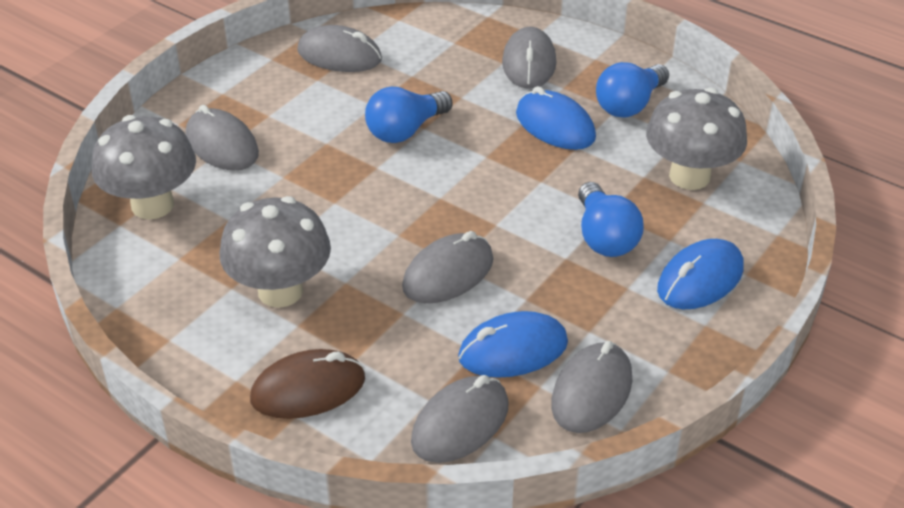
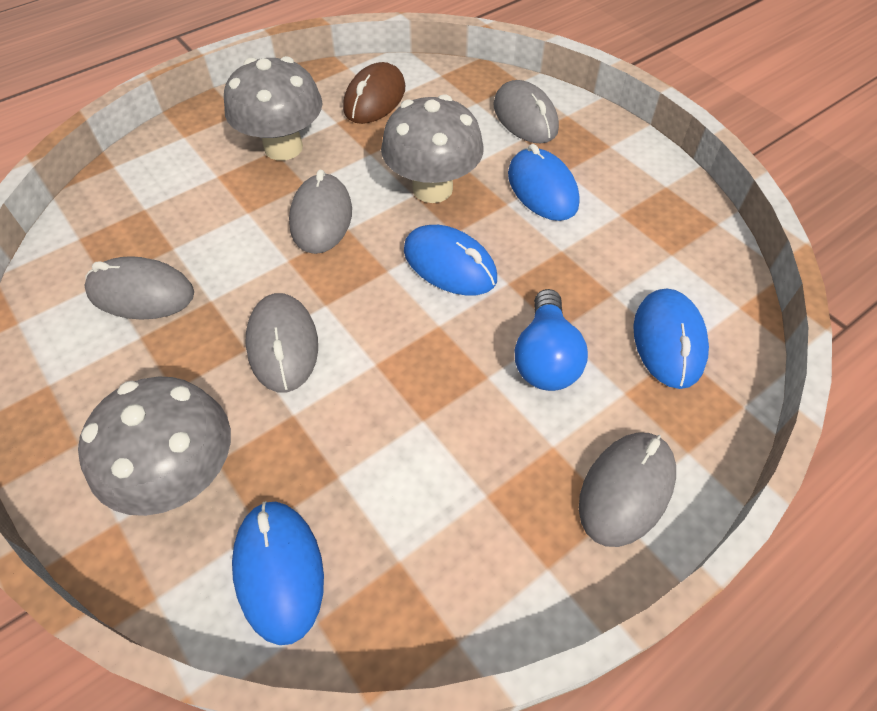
blue light bulb: [365,87,453,143] [578,182,644,257] [596,62,669,118] = 3 -> [515,289,588,391] = 1
blue mouse: [458,311,568,378] [516,86,596,150] [657,239,743,309] = 3 -> [232,501,324,645] [404,225,497,296] [508,144,580,221] [633,288,709,389] = 4
grey mouse: [186,105,259,171] [297,25,382,72] [402,231,494,303] [411,375,509,463] [502,27,556,89] [551,341,632,433] = 6 -> [84,256,194,320] [245,293,318,392] [289,170,352,254] [493,80,559,143] [579,432,676,547] = 5

